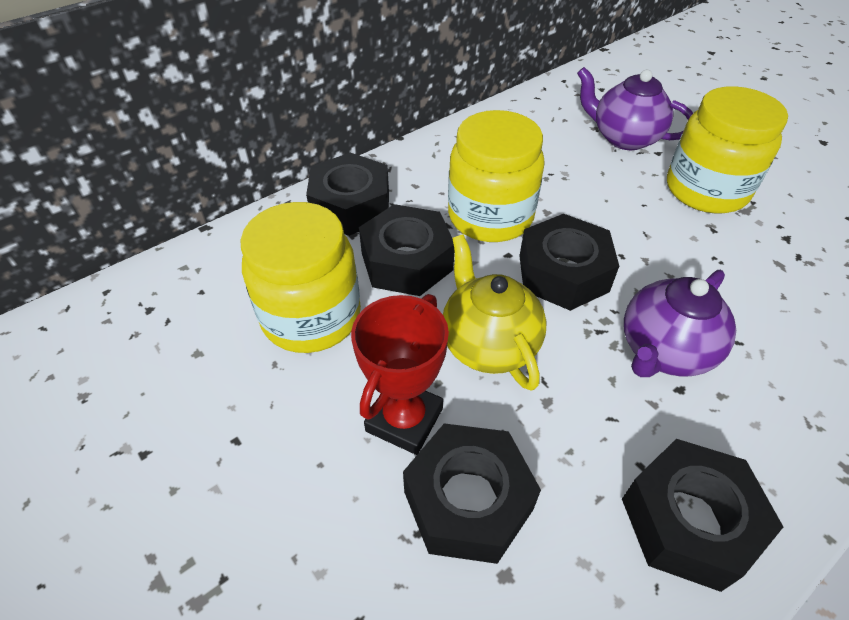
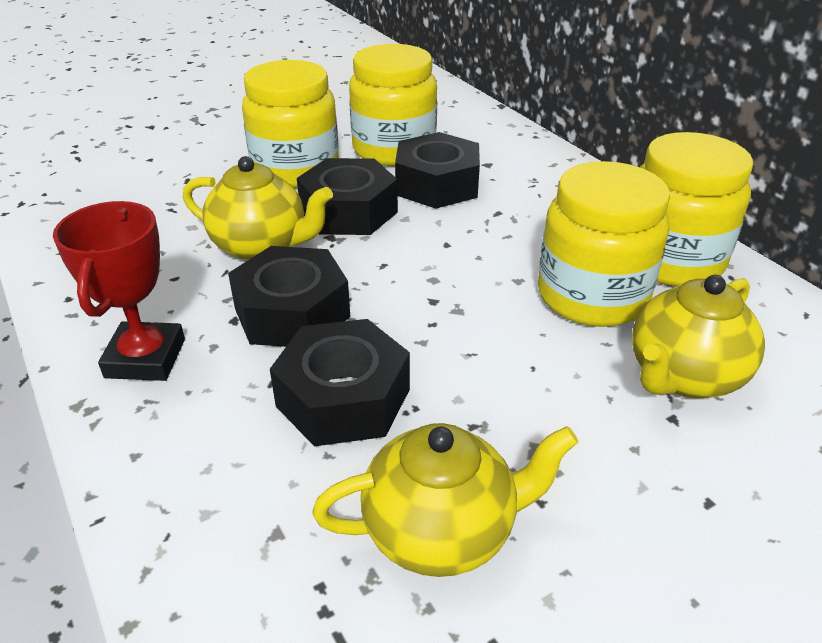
black nut: [306,153,389,236] [359,204,454,296] [403,423,541,564] [520,214,619,311] [622,439,783,592] = 5 -> [228,246,350,347] [270,319,410,446] [297,158,398,235] [395,132,480,209] = 4
purple teapot: [577,67,693,150] [624,270,736,377] = 2 -> none = 0
yellow jar: [240,202,361,353] [448,110,545,242] [667,86,788,213] = 3 -> [242,60,339,188] [349,44,437,166] [538,161,670,327] [640,132,753,286] = 4
yellow teapot: [443,234,546,391] = 1 -> [183,156,333,261] [312,423,578,577] [632,275,765,398] = 3

